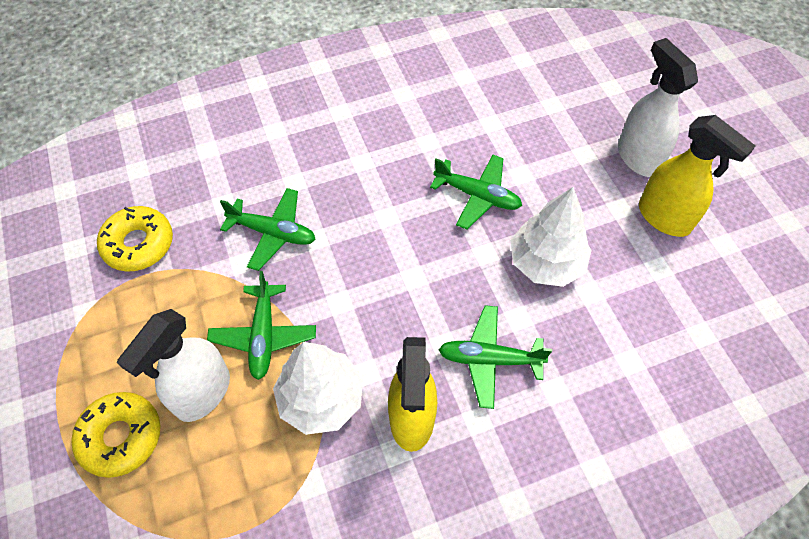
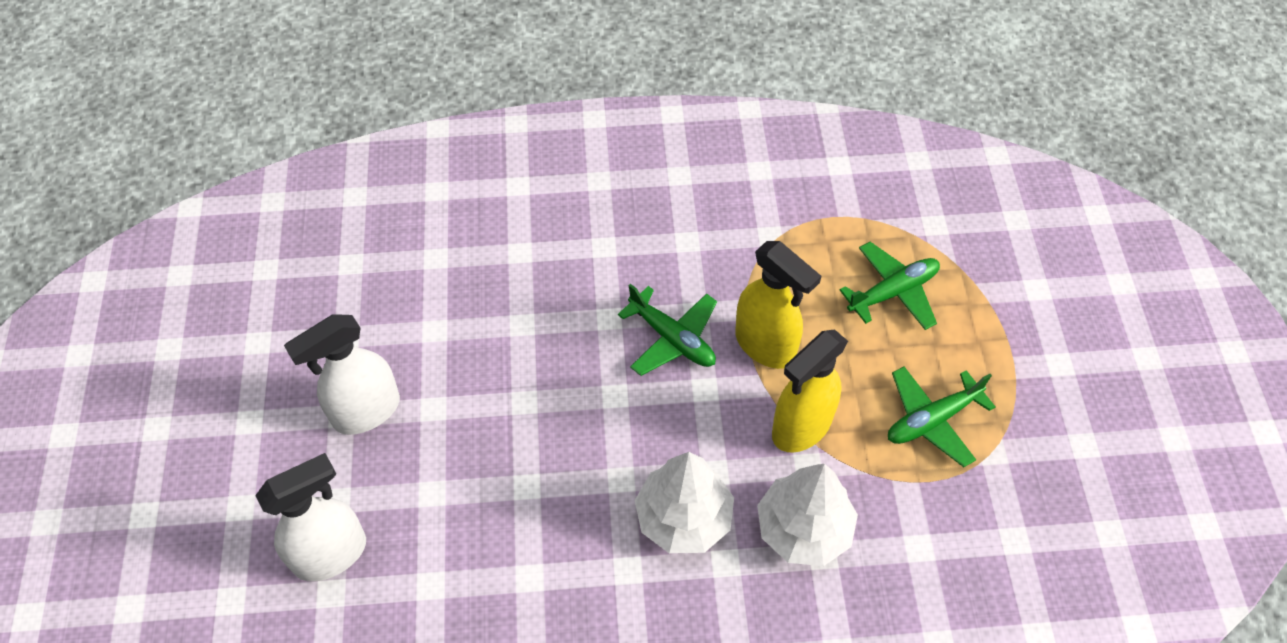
green plane: [207,271,316,380] [220,188,316,271] [430,155,522,229] [439,305,552,409] = 4 -> [618,284,717,376] [840,242,940,330] [888,366,995,467] = 3
yellow donut: [71,392,160,478] [97,206,173,272] = 2 -> none = 0

